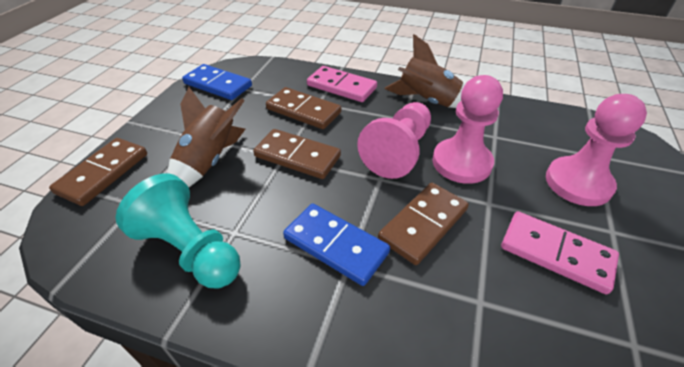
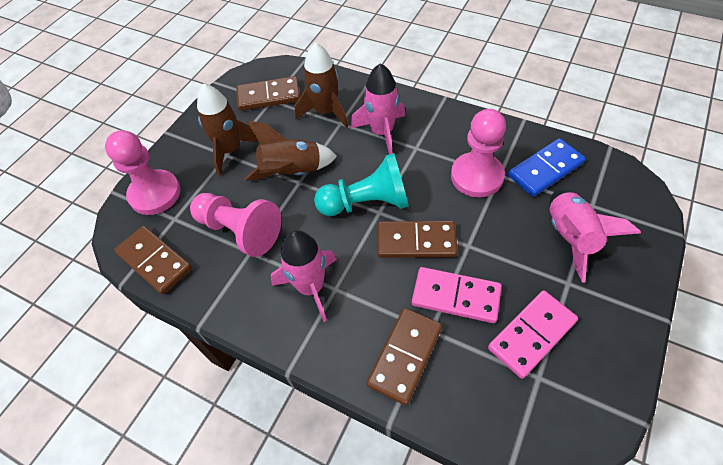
blue domino: [182,64,252,100] [283,203,390,286] = 2 -> [508,138,586,197] = 1
brown rocket: [167,87,245,187] [385,34,465,108] = 2 -> [197,84,259,176] [245,121,337,181] [294,43,348,128] = 3
pink rocket: none = 0 -> [270,230,337,322] [351,63,406,154] [550,190,641,283] = 3

